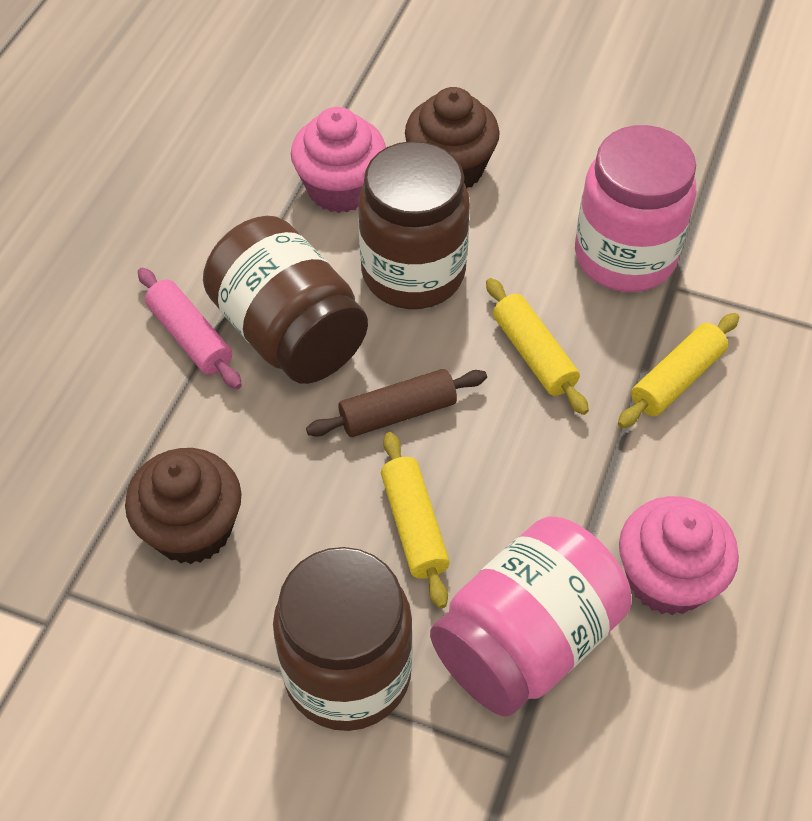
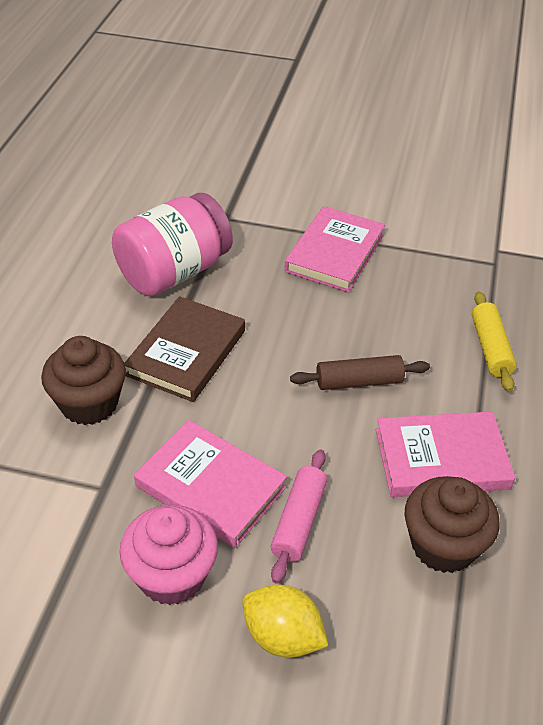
brown book: none = 0 -> [125,296,245,402] = 1
brown jar: [203,216,368,384] [273,547,413,731] [358,141,470,309] = 3 -> none = 0
pink book: none = 0 -> [134,420,287,548] [284,206,385,292] [376,412,515,497] = 3
pink cupcake: [291,107,386,213] [619,496,739,615] = 2 -> [120,505,218,605] = 1
pink jar: [430,516,632,717] [575,125,696,292] = 2 -> [112,193,233,296] = 1
yellow lemon: none = 0 -> [242,585,328,658] = 1
yellow rolling pin: [381,432,450,609] [486,278,589,415] [618,313,739,428] = 3 -> [472,291,517,392] = 1

